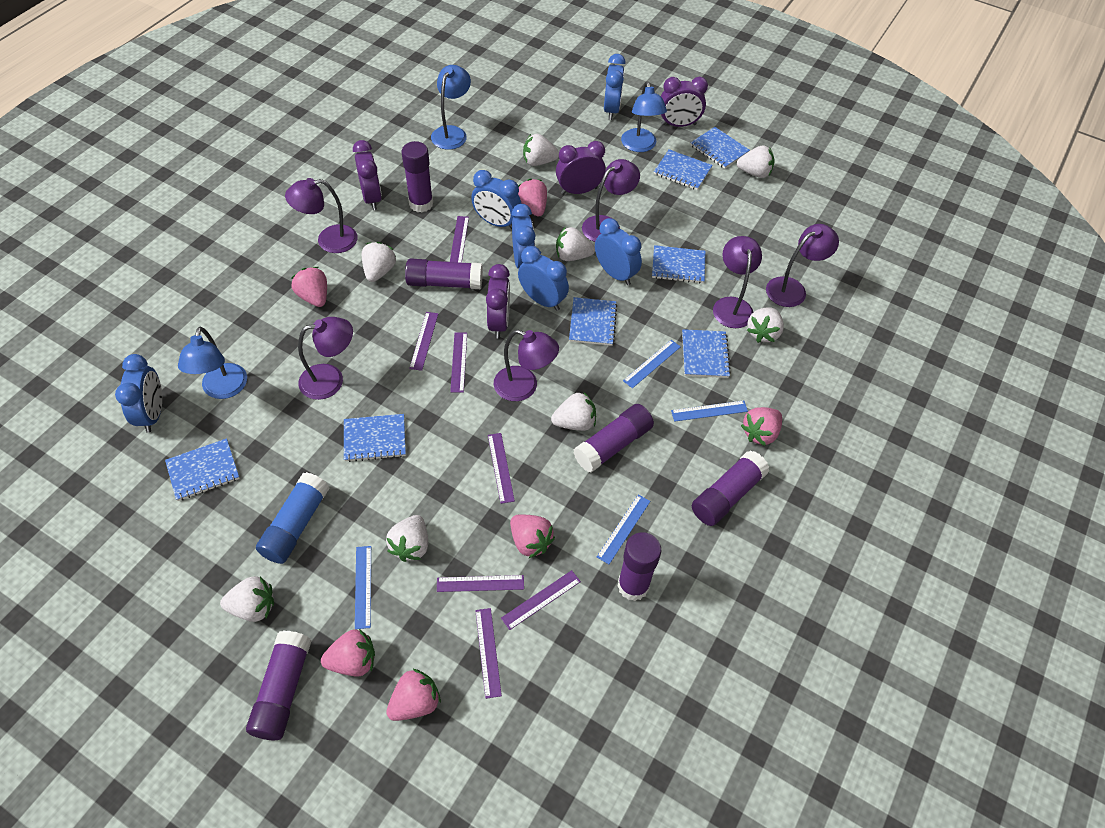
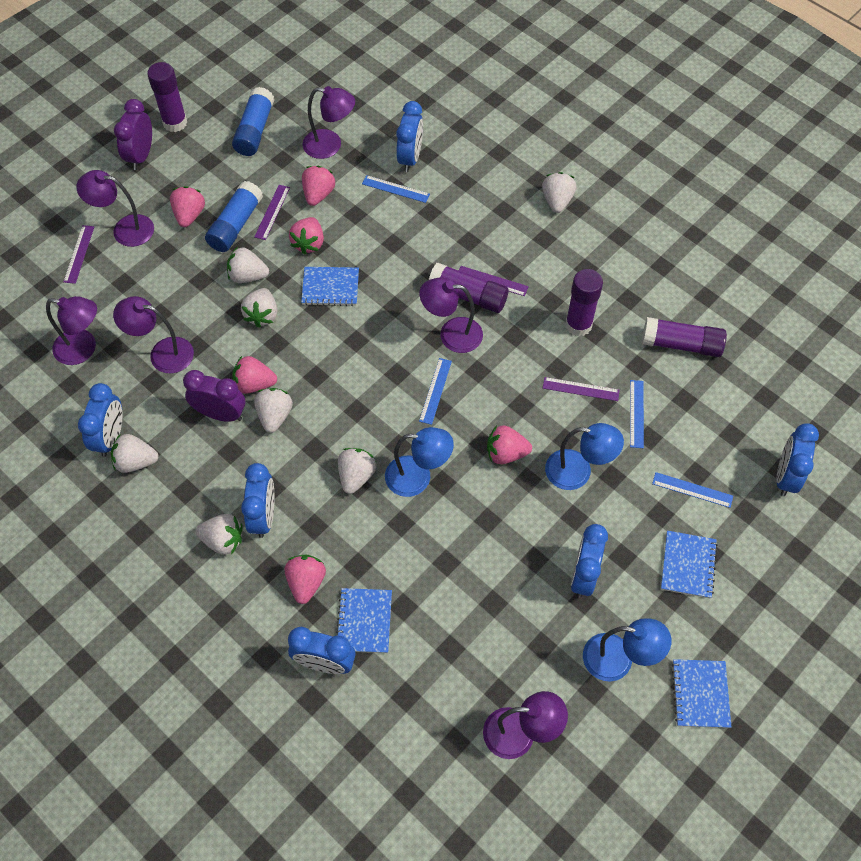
blue glue stick: [256,472,329,564] = 1 -> [205,181,263,252] [232,87,274,156] = 2
blue notebook: [165,438,240,501] [344,414,406,462] [569,297,617,346] [652,245,706,284] [654,149,712,190] [682,329,731,378] [690,127,750,169] = 7 -> [301,267,359,306] [336,588,392,653] [661,531,718,598] [671,659,731,728] = 4
purple clock: [353,140,382,210] [486,264,510,339] [556,141,606,195] [661,77,708,127] = 4 -> [114,99,152,170] [183,370,245,422] = 2
purple glue stick: [246,630,311,740] [401,141,433,213] [405,258,483,289] [574,404,654,473] [618,532,661,601] [692,450,769,526] = 6 -> [147,62,187,132] [429,263,508,313] [565,269,603,337] [642,317,727,357] = 4
purple ruler: [409,312,438,371] [437,575,524,592] [450,216,469,263] [450,332,467,393] [475,608,502,699] [488,433,515,504] [501,570,581,630] = 7 -> [63,225,94,284] [254,185,290,240] [459,266,529,296] [543,377,620,401] = 4
white strawberry: [220,576,274,622] [362,242,397,282] [386,515,428,562] [523,134,559,166] [551,392,596,431] [556,227,595,261] [737,145,775,178] [747,307,784,343] = 8 -> [111,434,159,473] [196,514,243,555] [227,247,269,283] [241,288,277,328] [254,388,293,433] [338,448,376,494] [542,172,576,213] = 7

